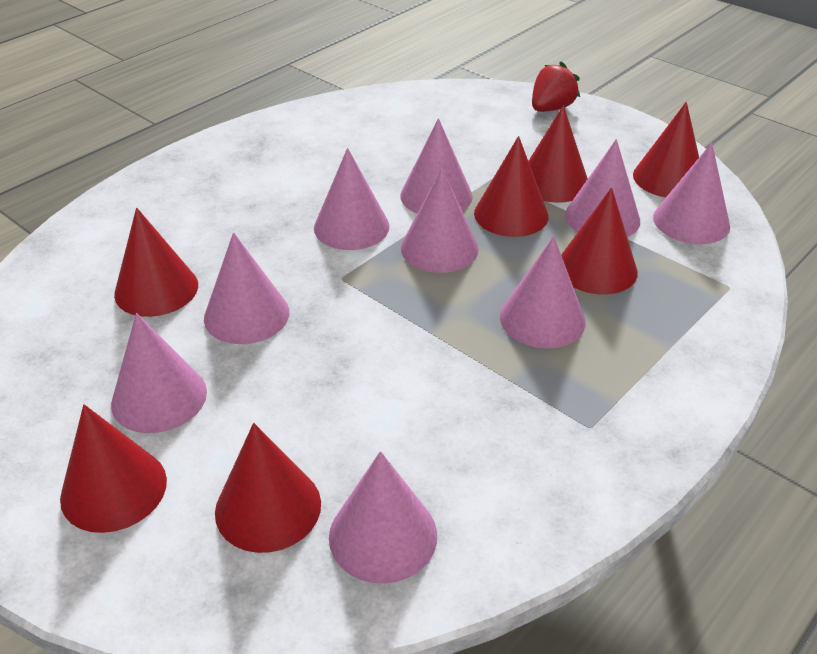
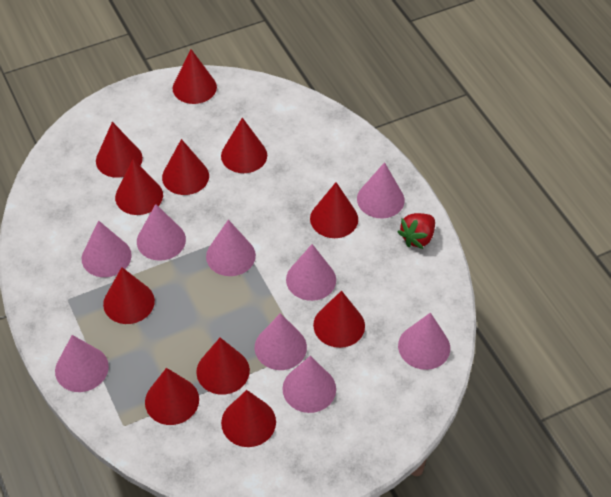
red cone: [60,404,167,533] [114,208,198,317] [215,423,321,553] [474,136,549,237] [529,105,588,203] [561,188,638,294] [633,102,699,197] = 7 -> [96,122,143,178] [103,267,155,324] [115,159,163,215] [145,368,199,425] [162,139,209,195] [172,49,217,104] [196,338,250,395] [221,118,267,173] [221,390,276,447] [310,182,358,238] [313,291,365,348] = 11

